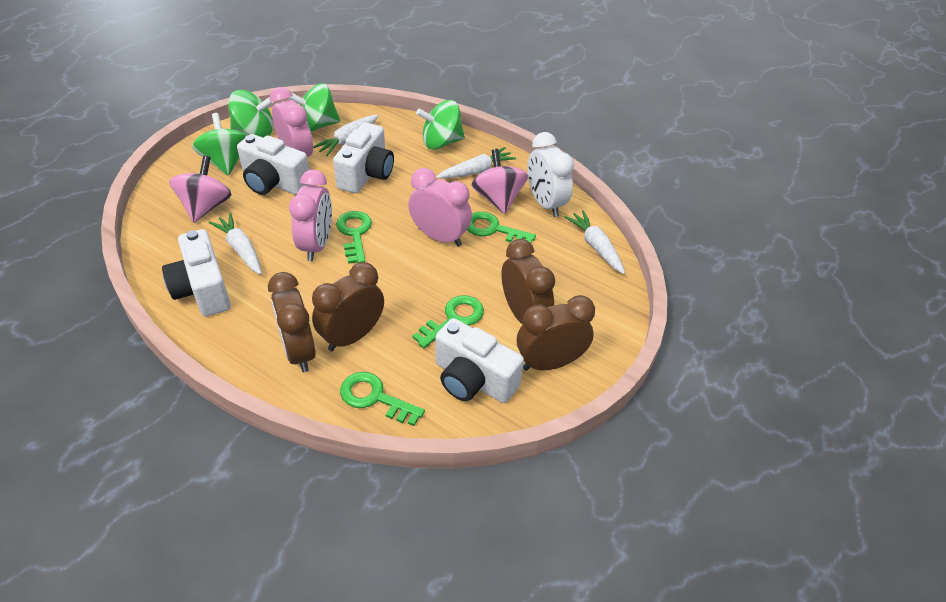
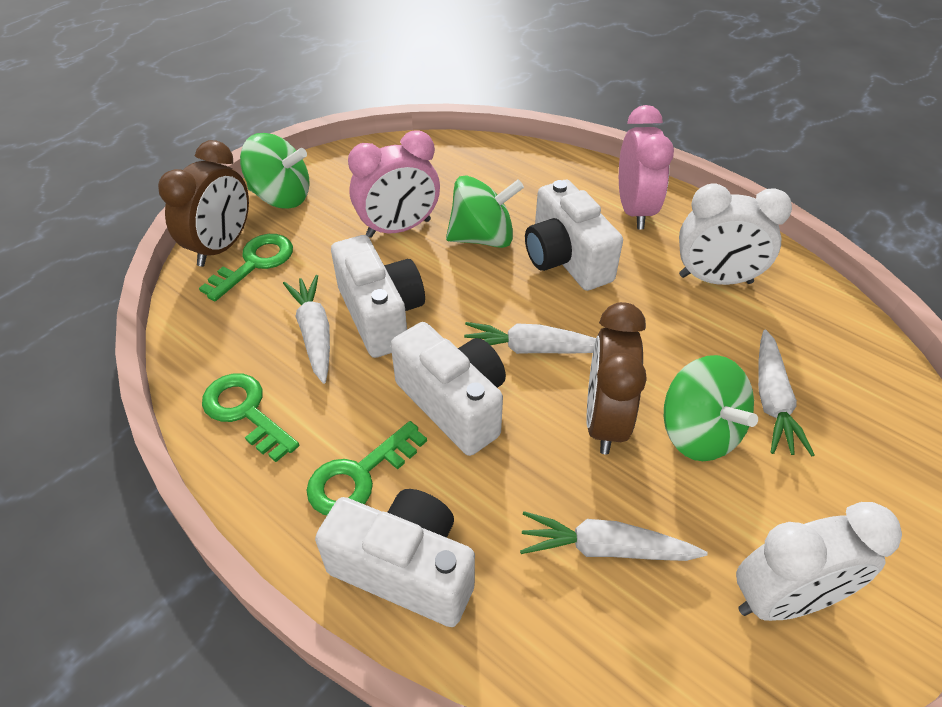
brown clock: [268,272,316,372] [312,262,384,351] [501,239,555,324] [517,295,595,371] = 4 -> [158,140,249,267] [587,302,647,454] = 2
green key: [336,211,372,264] [340,372,425,426] [412,295,484,348] [467,212,536,243] = 4 -> [199,234,293,301] [202,373,299,462] [306,421,427,515] = 3
green spinning top: [192,113,247,176] [228,90,273,138] [288,83,340,132] [416,100,465,150] = 4 -> [240,133,310,209] [446,176,524,248] [664,355,758,461] = 3
pink clock: [270,87,313,157] [289,170,332,261] [408,168,472,247] = 3 -> [348,131,440,238] [619,105,674,229] = 2
pink spinning top: [169,155,232,223] [471,149,528,214] = 2 -> none = 0
white clock: [527,132,574,217] = 1 -> [679,183,792,285] [736,502,902,621] = 2

